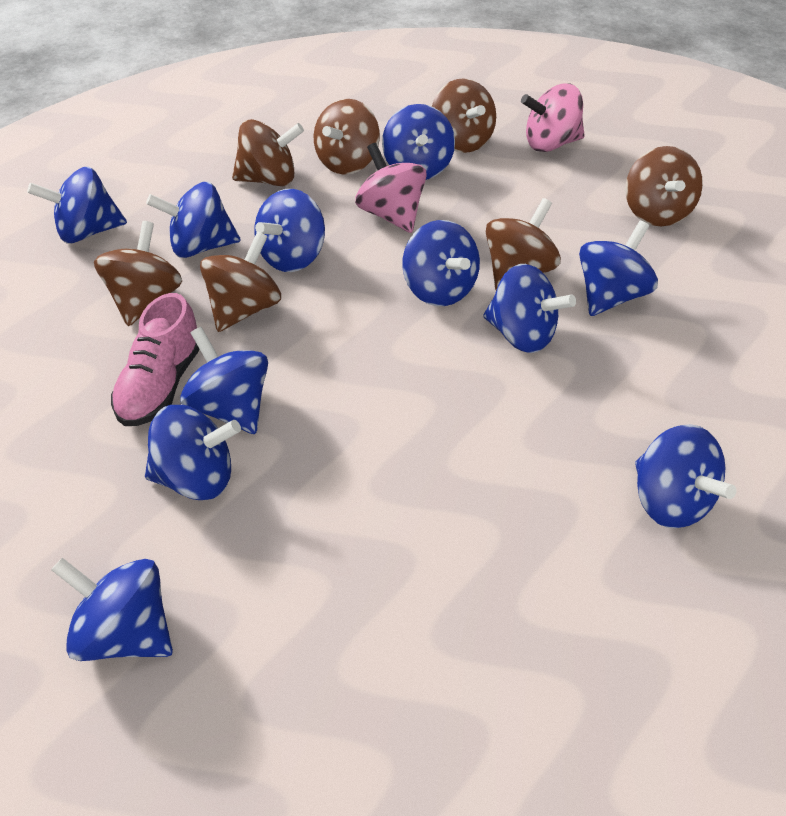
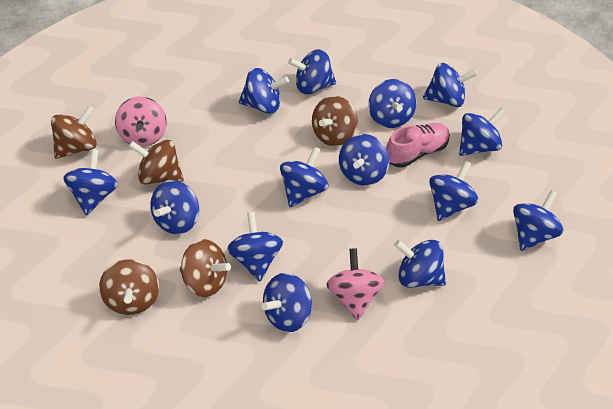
blue spinning top: [27,167,127,243] [51,558,173,661] [145,405,241,500] [146,182,241,258] [180,327,268,434] [254,189,325,272] [382,104,455,180] [402,220,480,306] [483,264,576,353] [579,221,658,316] [635,424,737,528] = 11 -> [63,149,118,216] [150,180,199,234] [227,212,283,282] [239,68,289,114] [261,273,312,332] [280,146,328,207] [288,49,336,94] [339,134,389,186] [368,79,417,128] [394,240,446,288] [423,63,478,107] [429,161,478,221] [459,108,506,156] [513,190,564,251] = 14
brown spinning top: [94,221,182,326] [200,231,281,332] [232,119,304,186] [314,99,380,175] [432,78,496,153] [486,198,561,290] [625,146,703,226] = 7 -> [51,106,97,159] [99,259,159,315] [129,140,184,185] [180,239,231,297] [312,96,358,146] = 5

